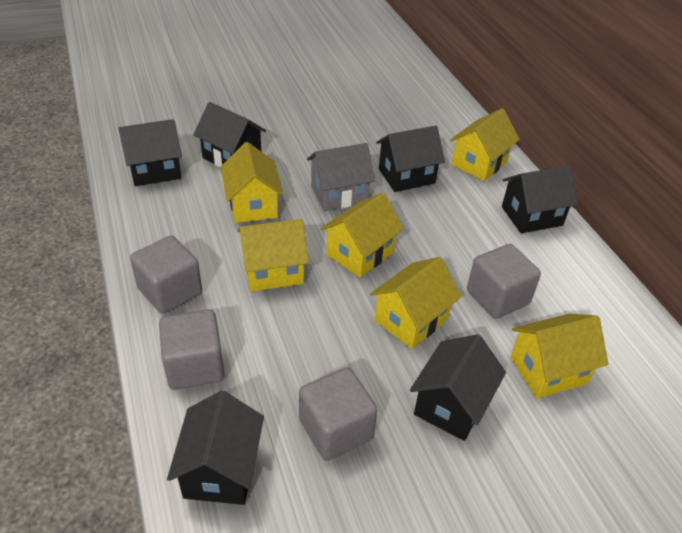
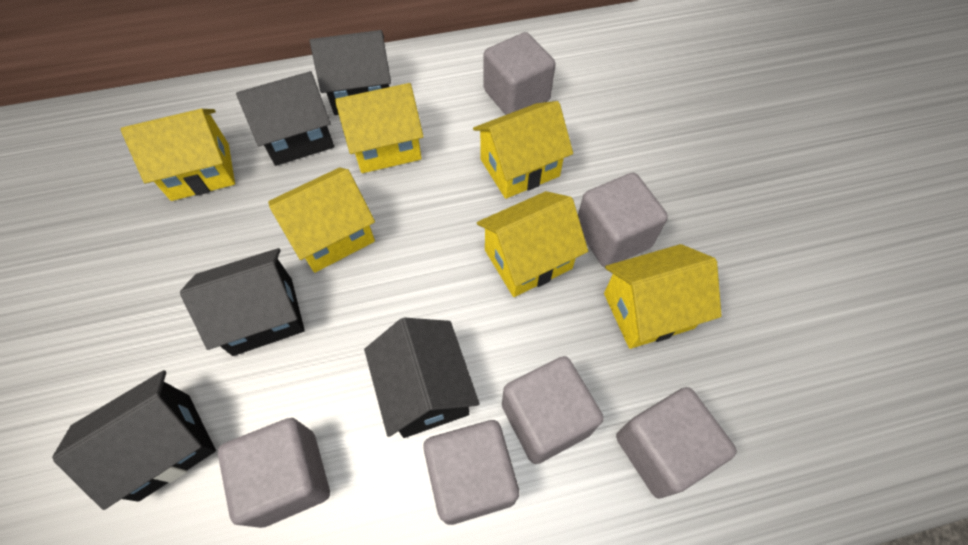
black house: [118,119,182,186] [167,391,264,505] [193,102,266,168] [376,126,445,192] [410,334,506,441] [502,166,578,233] = 6 -> [52,370,216,510] [180,248,305,356] [236,71,334,166] [310,30,391,115] [364,318,479,438] = 5
grey cube: [130,235,202,314] [159,309,225,390] [299,367,378,461] [467,244,541,319] = 4 -> [218,418,330,528] [423,420,519,525] [484,32,556,115] [502,356,604,464] [578,173,668,267] [616,387,737,499] = 6
grey house: [307,143,376,211] = 1 -> none = 0

